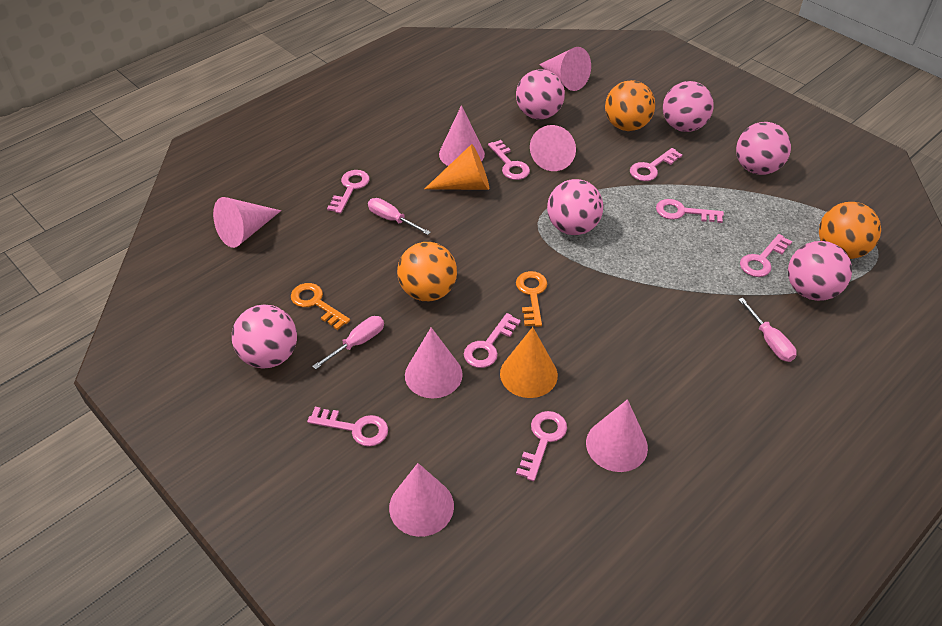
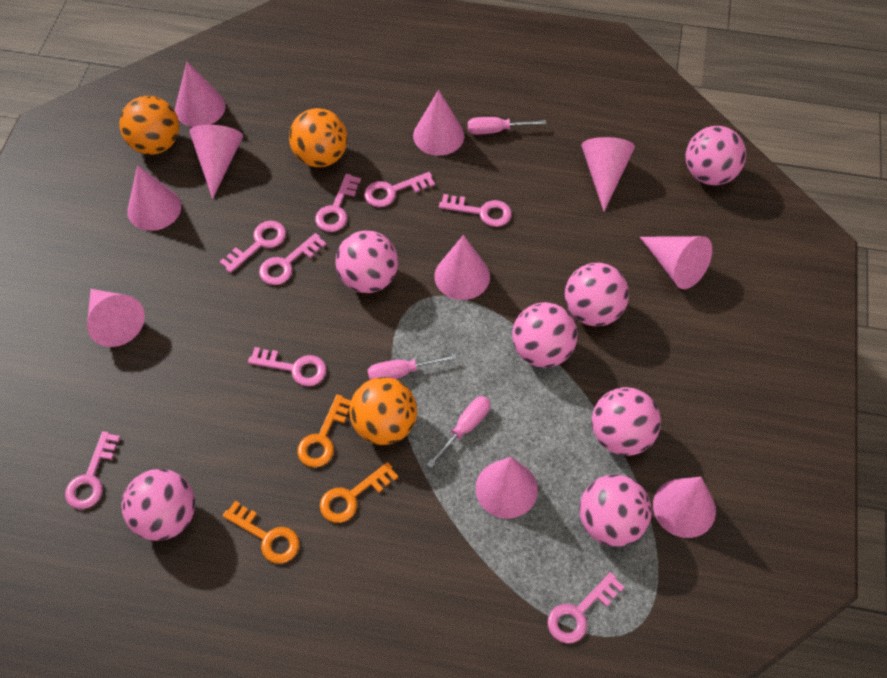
orange cone: [425,144,489,190] [500,327,558,398] = 2 -> none = 0
orange key: [291,283,350,330] [516,271,547,327] = 2 -> [223,501,299,564] [297,394,351,467] [320,462,398,523] = 3
pink ball: [232,305,297,369] [516,69,565,119] [547,179,603,235] [663,81,714,132] [736,122,791,175] [788,241,852,301] = 6 -> [121,469,195,541] [335,230,398,293] [512,302,578,368] [565,263,629,326] [579,474,652,546] [592,387,661,456] [686,126,746,185] = 7
pink cone: [213,197,281,248] [389,463,454,537] [405,327,463,398] [439,105,485,166] [530,125,576,171] [539,47,591,91] [586,399,648,472] = 7 -> [87,289,145,347] [127,165,181,231] [175,62,226,127] [189,125,243,199] [413,90,464,156] [434,235,490,300] [476,457,538,519] [581,137,635,211] [640,236,712,289] [653,477,716,538] = 10

